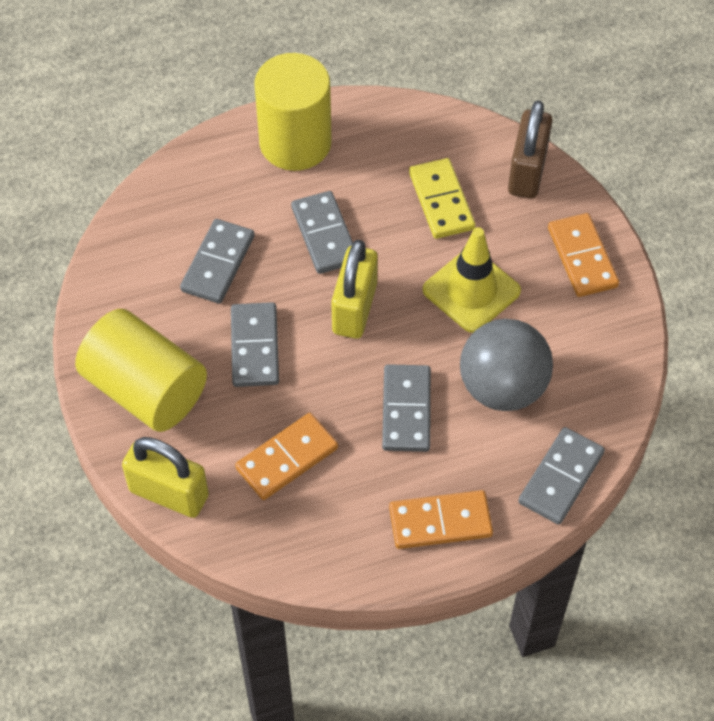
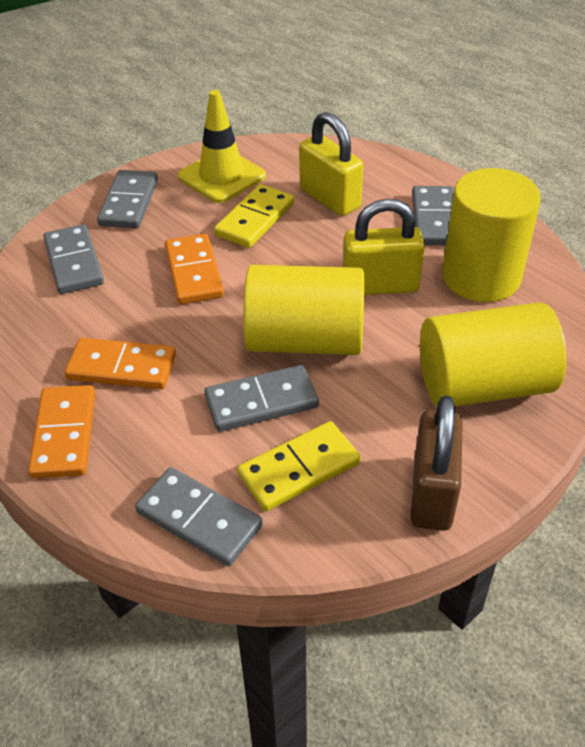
grey ball: [460,319,553,411] = 1 -> none = 0
yellow cylinder: [75,309,207,432] [254,53,332,171] = 2 -> [243,265,364,355] [420,302,567,406] [442,168,541,302] = 3
yellow domino: [409,158,475,239] = 1 -> [214,184,294,248] [237,421,361,511] = 2

